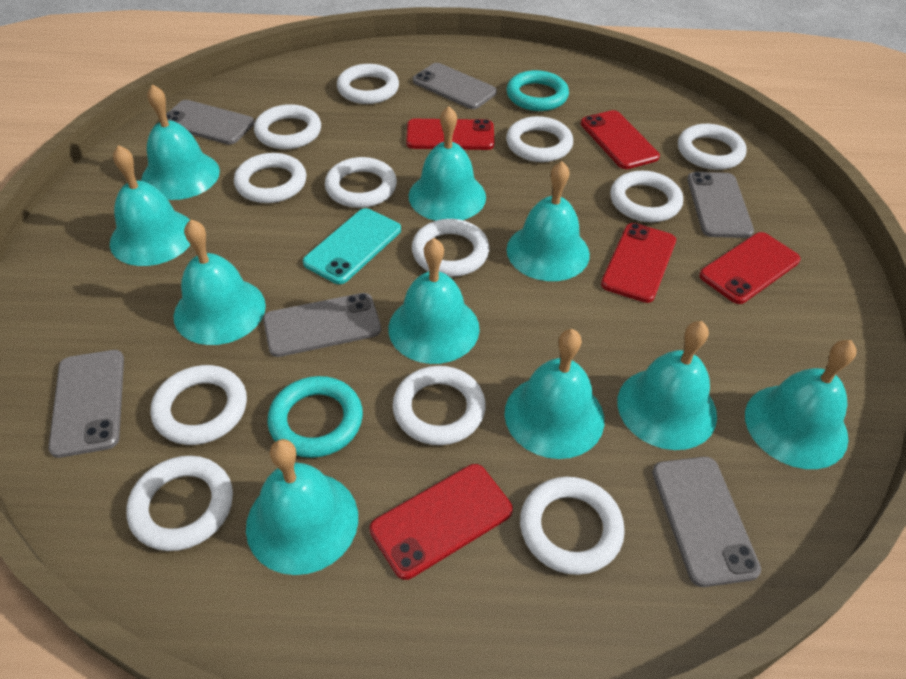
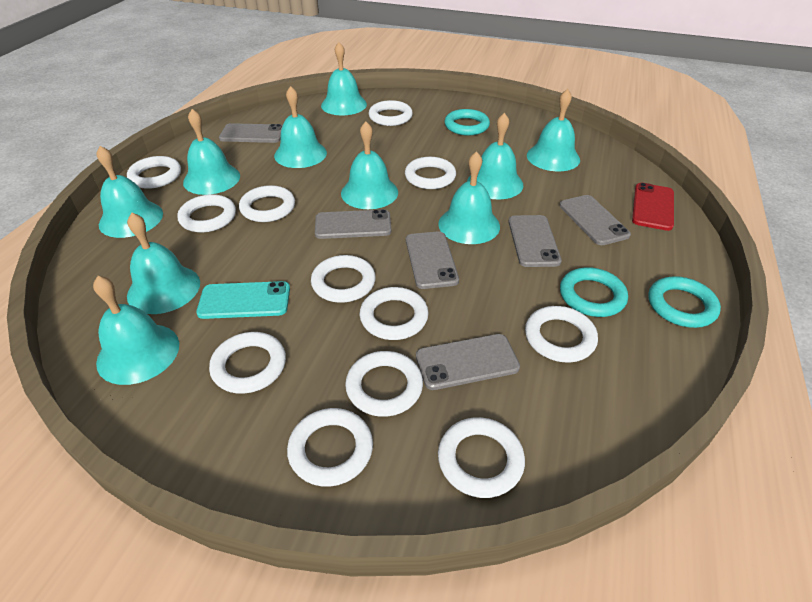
red phone: [370,464,513,580] [406,119,495,150] [581,110,660,169] [601,223,676,303] [699,232,801,304] = 5 -> [632,183,674,231] = 1
turquoise ring: [267,376,363,458] [506,70,569,111] = 2 -> [445,109,490,136] [560,267,628,317] [648,276,721,328] = 3

